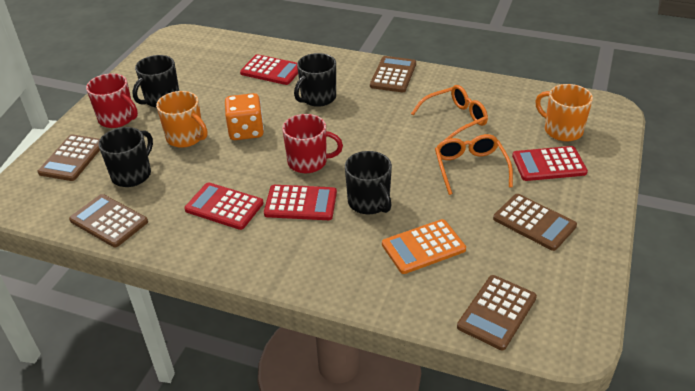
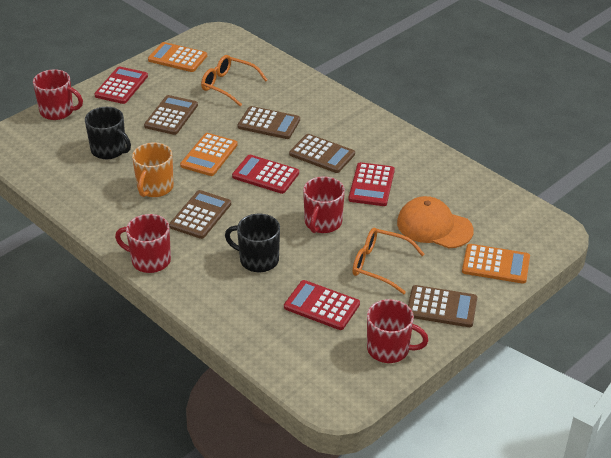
black mug: [98,127,153,187] [132,55,179,108] [294,53,336,107] [345,151,392,214] = 4 -> [85,107,131,159] [225,214,280,272] = 2
orange calculator: [382,219,466,274] = 1 -> [148,42,207,72] [180,133,238,176] [462,244,530,284] = 3
orange cap: none = 0 -> [397,196,474,248] = 1
orange dice: [225,93,264,140] = 1 -> none = 0
orange mug: [156,91,207,148] [535,84,593,142] = 2 -> [132,143,174,197] = 1
red mug: [86,73,138,128] [282,114,343,173] = 2 -> [33,69,83,120] [115,214,171,273] [303,177,345,233] [367,299,429,363] = 4

